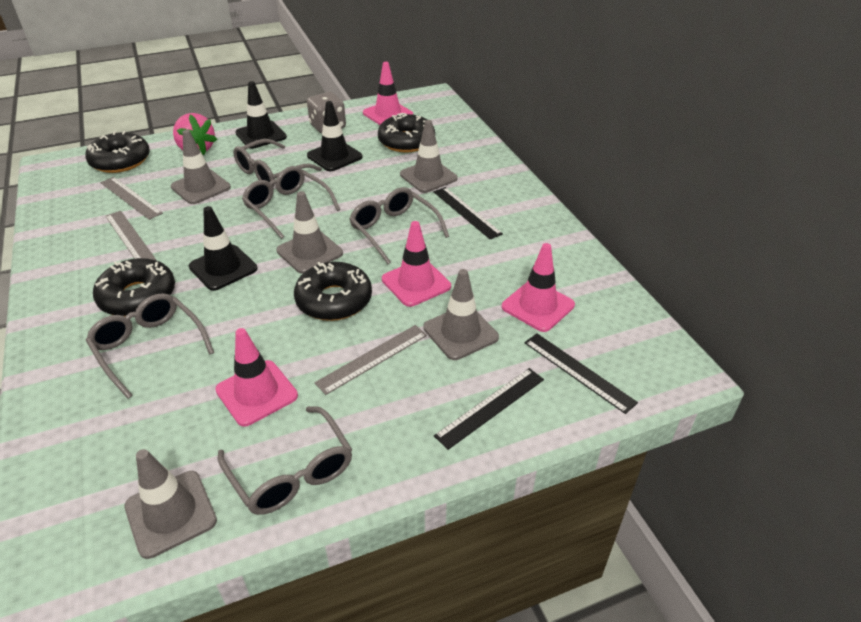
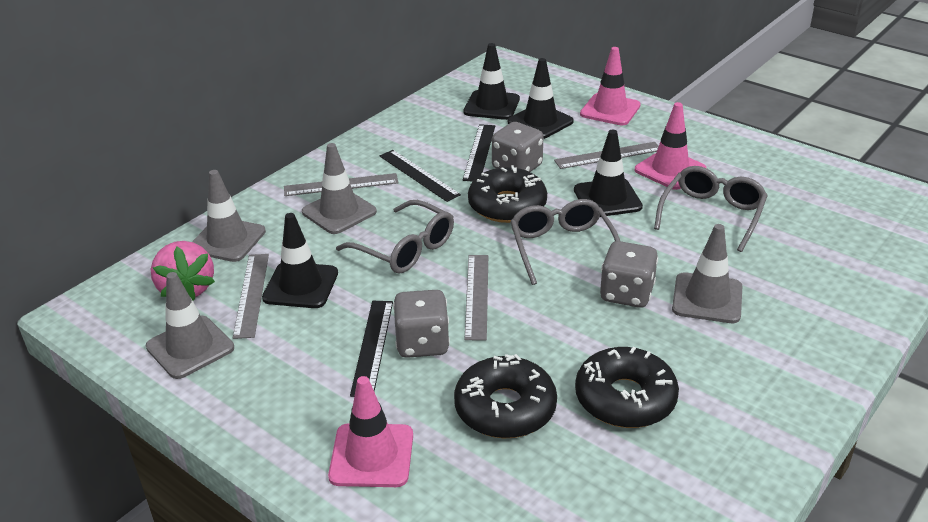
black donut: [85,131,150,173] [93,258,175,316] [294,262,372,321] [378,113,435,152] = 4 -> [454,354,557,438] [468,165,547,223] [575,347,679,428] = 3
black traffic cone: [189,206,258,291] [235,81,287,149] [307,101,363,171] = 3 -> [262,213,338,308] [464,43,520,120] [508,58,574,139] [574,129,643,217] = 4
grey dice: [307,92,346,133] = 1 -> [393,290,450,358] [492,122,543,172] [600,241,658,308] = 3
grey glasses: [86,293,214,399] [218,406,352,515] [233,139,322,187] [242,166,340,239] [349,187,449,264] = 5 -> [336,200,454,274] [510,199,620,285] [654,166,768,252] = 3
grey ruler: [100,177,163,220] [105,211,156,260] [314,325,427,395] = 3 -> [233,254,269,339] [284,173,399,196] [464,255,488,340] [554,142,659,169] = 4
grey traffic cone: [124,449,217,559] [171,130,231,204] [276,191,343,274] [400,120,458,193] [423,269,499,360] = 5 -> [146,272,234,379] [192,170,266,262] [302,143,377,234] [672,224,742,323] = 4
pink traffic cone: [215,328,298,427] [363,62,413,125] [382,221,451,307] [502,243,575,332] = 4 -> [328,376,413,487] [580,47,641,125] [634,102,707,190] = 3

